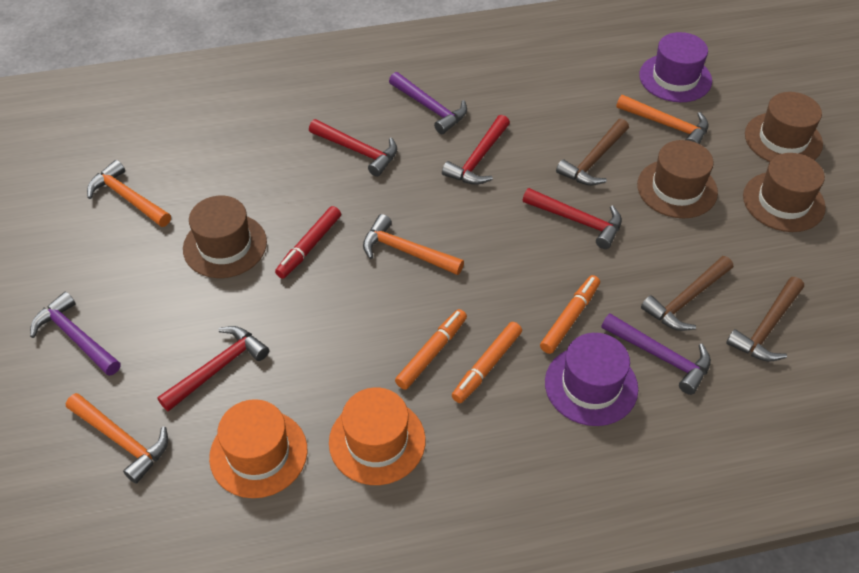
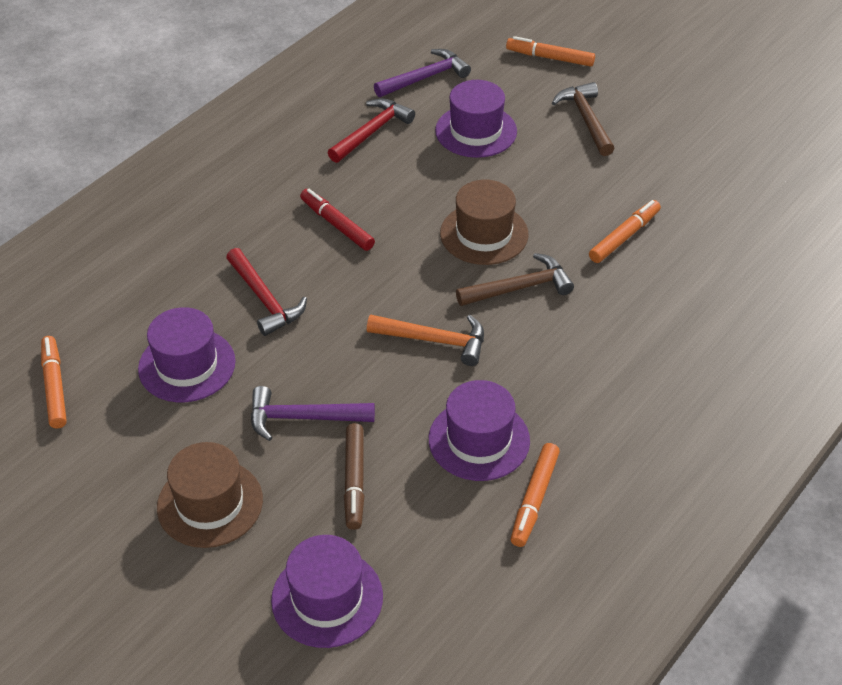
brown hammer: [556,119,629,186] [641,256,733,331] [726,277,804,361] = 3 -> [456,253,574,306] [552,82,615,156] = 2
brown hat: [183,196,267,278] [637,140,718,218] [743,153,826,232] [745,92,823,162] = 4 -> [157,442,263,548] [440,180,528,265] = 2
brown marker: none = 0 -> [344,423,364,530] = 1
orange hammer: [66,393,168,484] [87,160,171,227] [363,214,464,275] [616,95,708,144] = 4 -> [367,315,484,366] = 1
orange hat: [209,399,307,498] [329,387,426,485] = 2 -> none = 0
orange marker: [395,309,467,390] [452,322,522,403] [540,275,600,354] = 3 -> [41,336,67,429] [506,36,595,67] [511,443,560,547] [589,200,661,263] = 4
purple hammer: [30,292,121,376] [389,72,467,134] [601,313,711,395] = 3 -> [251,386,375,441] [374,49,471,97] = 2
purple hat: [545,333,638,426] [639,32,712,102] = 2 -> [138,307,235,402] [271,535,383,648] [429,380,530,481] [435,80,517,158] = 4
red hammer: [157,326,269,412] [309,119,397,177] [442,115,510,185] [523,188,622,249] = 4 -> [226,248,307,336] [328,98,415,163] = 2

